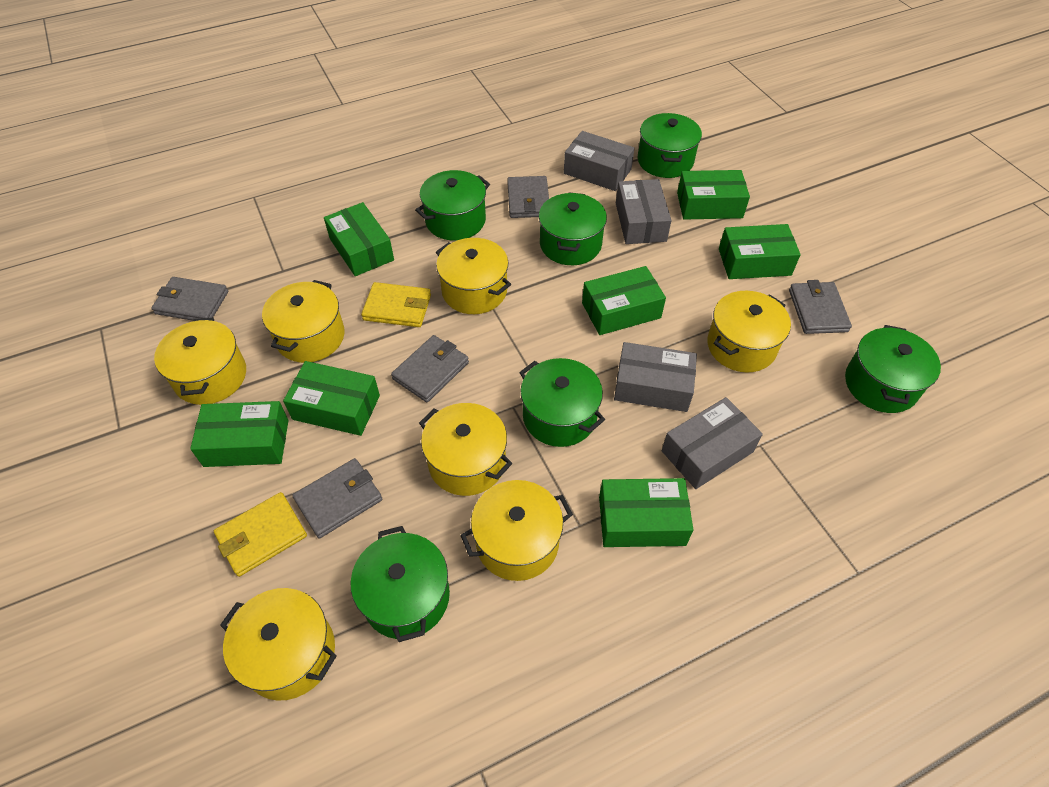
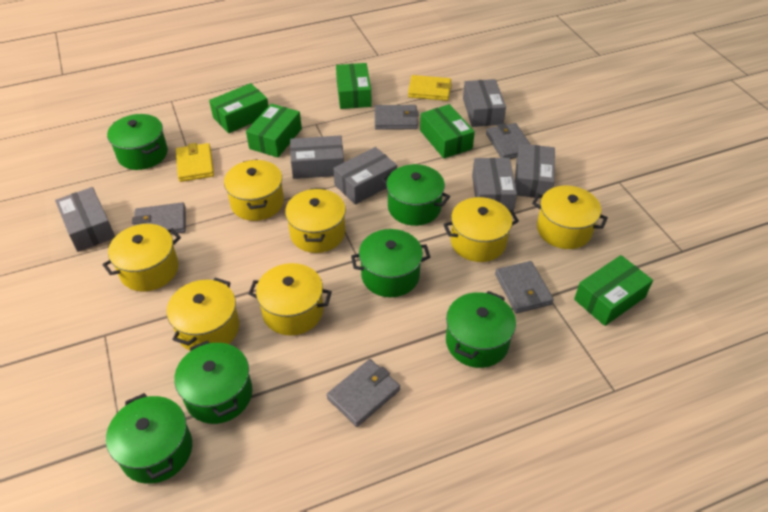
green box: [190,401,289,467] [283,361,380,436] [324,202,394,276] [582,266,666,335] [599,478,694,547] [677,170,750,220] [719,224,801,279] = 7 -> [209,83,268,133] [246,104,302,157] [336,63,372,109] [420,104,475,159] [574,255,653,326] = 5
grey box: [564,131,635,191] [614,342,697,412] [616,179,672,244] [662,397,763,489] = 4 -> [55,187,115,252] [290,135,344,179] [333,147,397,205] [463,79,506,127] [472,158,517,211] [515,144,555,198] = 6

